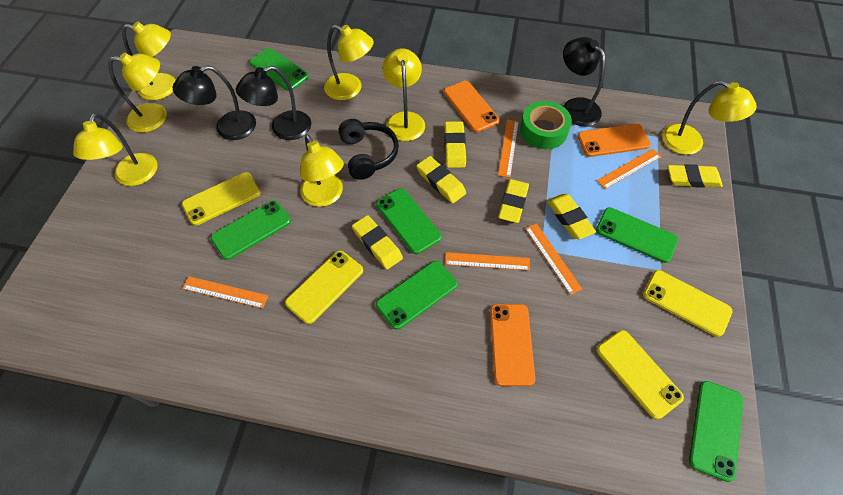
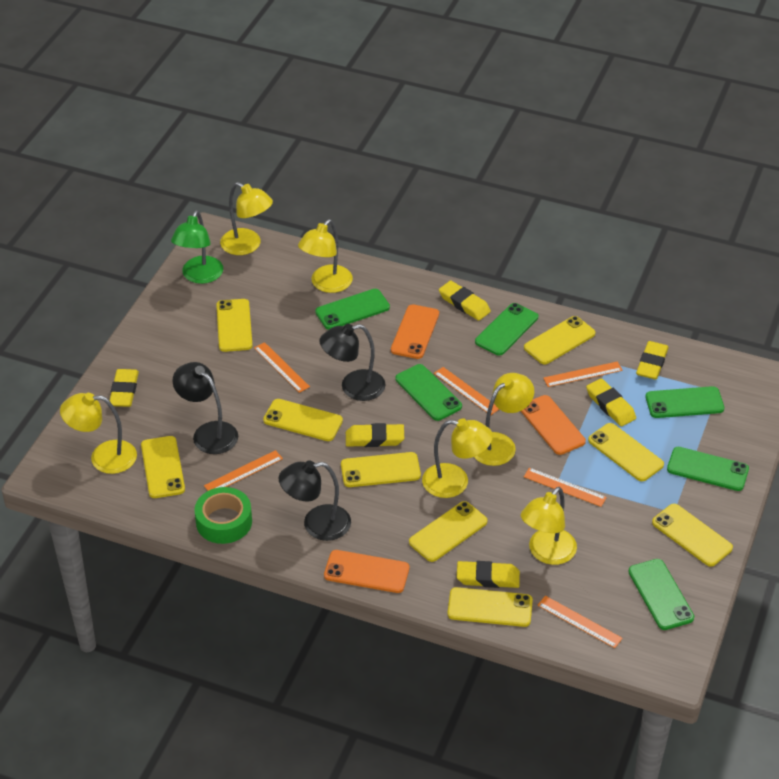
black headphones: [339,119,399,180] = 1 -> none = 0
green lamp: none = 0 -> [171,210,223,284] = 1
orange ruler: [182,276,268,308] [445,252,530,271] [498,119,519,178] [525,223,582,295] [597,149,662,189] = 5 -> [204,450,283,491] [254,342,310,393] [434,367,499,415] [524,468,607,507] [537,596,623,648] [543,361,623,387] = 6
yellow lamp: [73,113,158,186] [108,53,167,132] [122,22,176,100] [300,134,344,207] [324,25,374,100] [382,48,425,141] [662,81,757,155] = 7 -> [60,393,137,474] [220,182,273,255] [298,219,353,293] [422,418,493,498] [474,373,534,466] [521,487,577,565] = 6
yellow phone: [182,172,261,226] [285,251,363,324] [597,330,684,419] [643,270,732,337] = 4 -> [141,436,185,498] [216,299,253,352] [263,399,343,441] [341,452,421,487] [409,501,488,562] [448,587,533,627] [524,316,595,364] [588,423,664,481] [652,504,733,567] = 9

